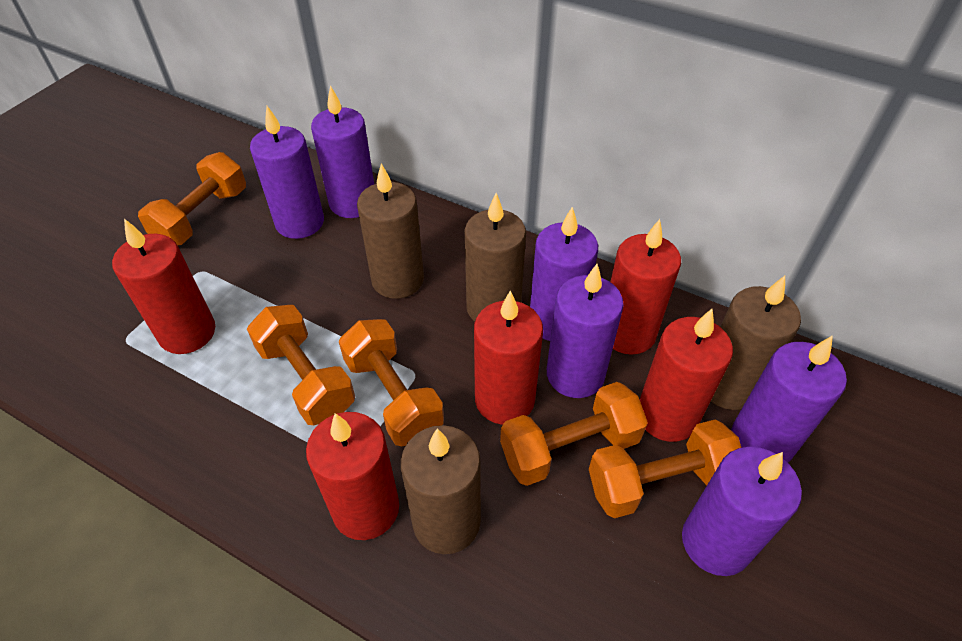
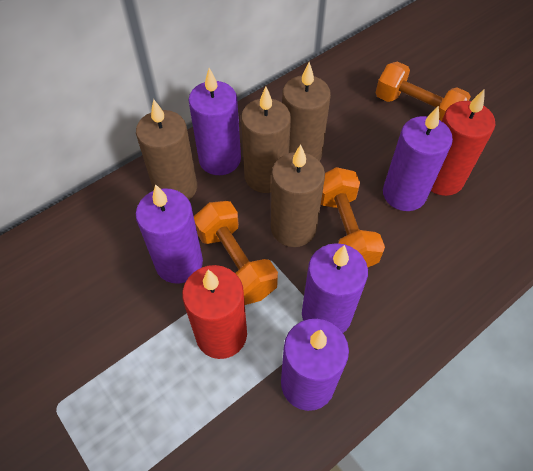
orange dumbbell: [138,152,246,246] [247,305,355,425] [339,319,444,446] [500,382,648,486] [589,419,741,518] = 5 -> [194,201,278,305] [321,167,385,267] [376,61,471,121] = 3
purple candle: [250,106,324,239] [311,85,374,218] [530,207,598,341] [547,264,624,398] [682,447,802,576] [731,335,847,462] = 6 -> [136,184,203,284] [189,68,241,175] [281,319,349,411] [302,243,368,333] [383,105,453,211] = 5
red candle: [112,219,215,354] [306,412,399,540] [474,290,543,425] [610,219,681,355] [640,309,733,442] = 5 -> [182,265,247,359] [431,90,495,196] = 2

